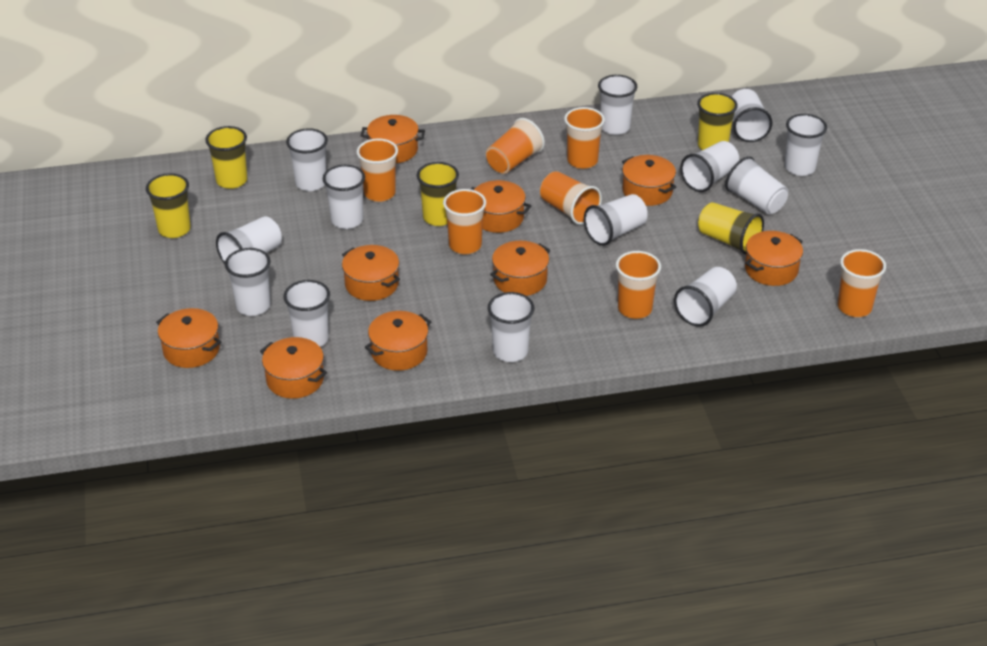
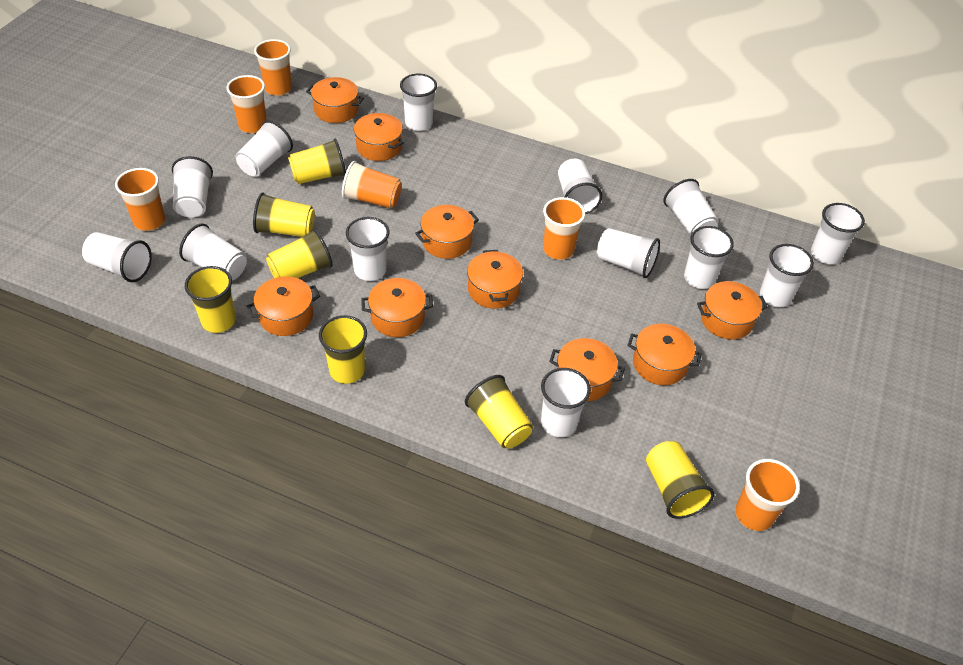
orange cup: [357,139,398,202] [443,189,486,254] [486,118,545,174] [540,171,602,225] [564,107,605,169] [616,251,661,319] [838,249,886,317] = 7 -> [115,168,165,231] [226,75,267,133] [254,39,292,96] [342,161,402,209] [543,197,585,260] [735,459,800,531] = 6
yellow cup: [146,173,191,238] [205,126,247,189] [417,162,459,226] [697,93,738,150] [698,202,764,254] = 5 -> [185,266,236,333] [253,193,315,237] [266,229,333,278] [288,138,346,184] [319,315,367,384] [465,375,533,448] [646,441,714,519] = 7

